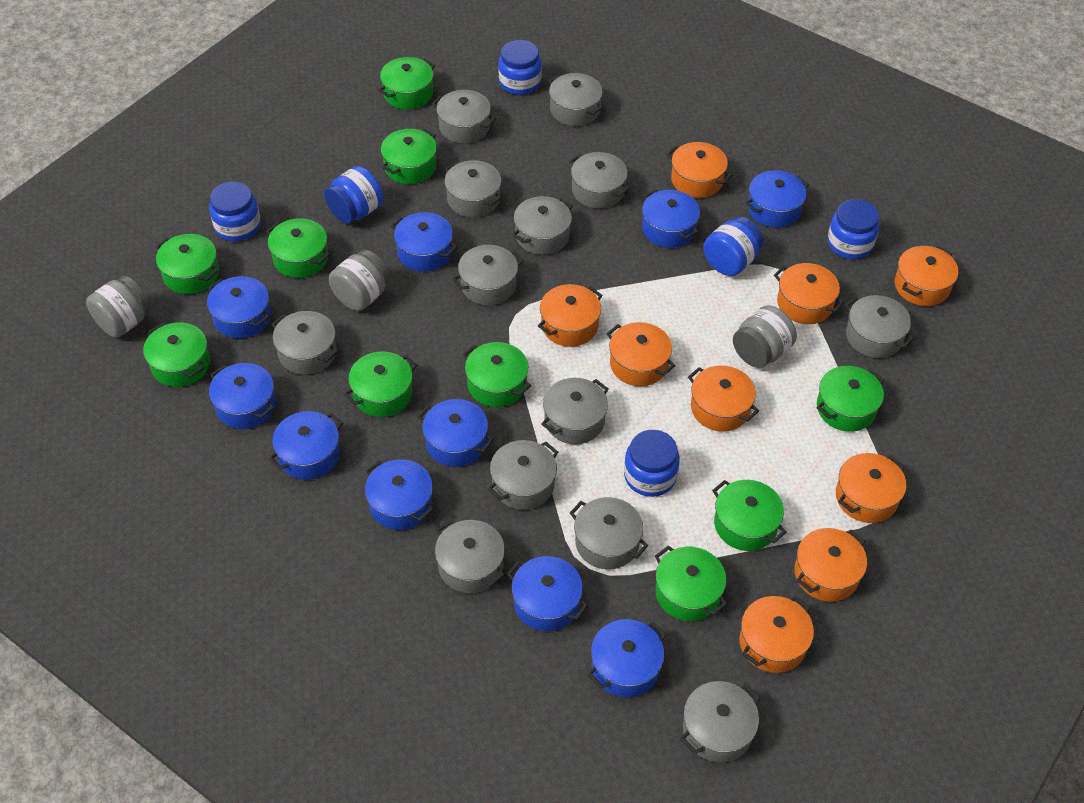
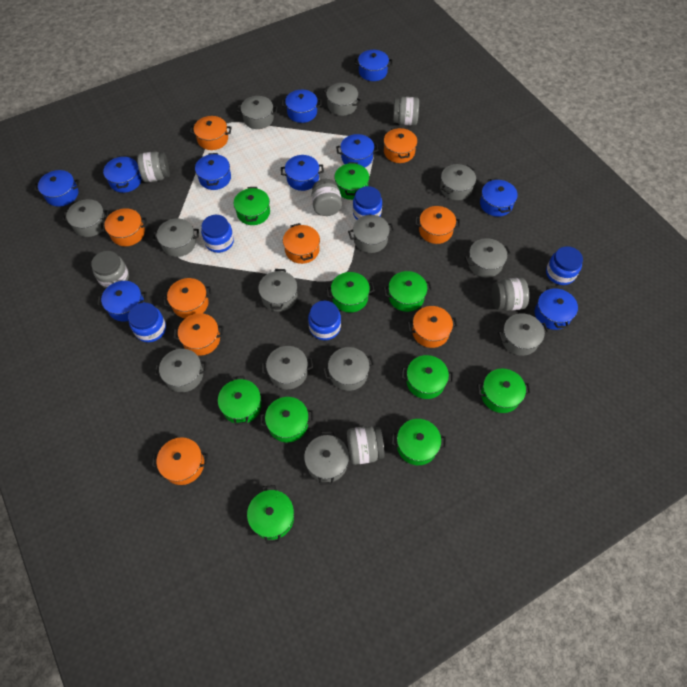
blue jar: [209,182,261,241] [324,166,383,224] [498,40,542,95] [624,430,680,497] [703,217,764,276] [828,199,879,259] = 6 -> [128,303,166,342] [201,215,234,253] [308,301,341,340] [353,186,382,220] [546,246,583,285] = 5
grey jar: [86,276,151,338] [329,250,391,311] [733,305,797,368] = 3 -> [91,251,129,288] [137,151,170,182] [311,179,342,216] [347,426,385,465] [393,97,419,126] [492,278,529,311] = 6

